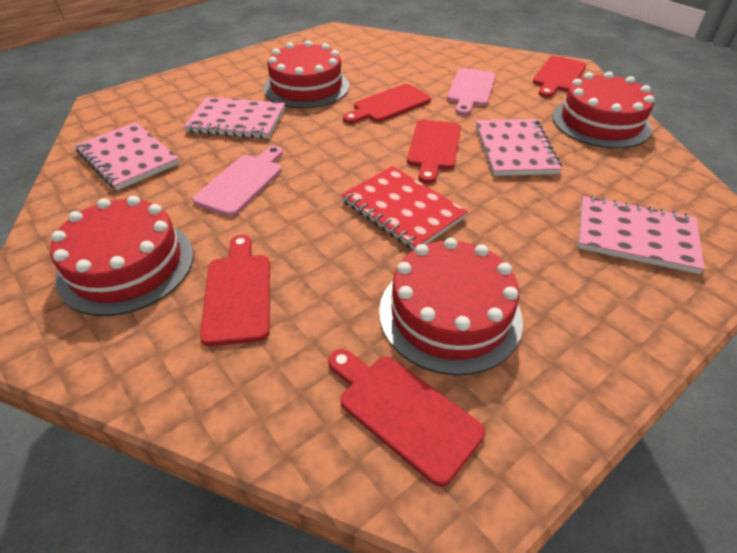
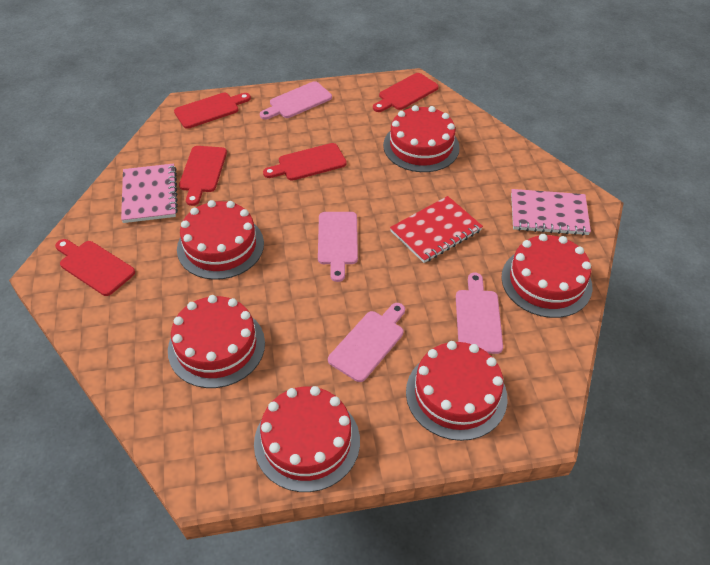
pink cutting board: [193,146,283,217] [447,68,496,115] = 2 -> [260,81,332,119] [318,212,358,282] [328,303,405,382] [456,272,503,354] = 4
pink notebook: [75,122,180,190] [184,97,285,139] [476,119,562,176] [578,196,705,274] = 4 -> [121,164,178,223] [511,189,591,236] = 2
red cake: [50,196,194,316] [263,40,349,108] [379,238,523,375] [552,71,654,148] = 4 -> [168,295,265,388] [177,200,264,280] [254,386,360,492] [383,105,460,172] [406,341,508,441] [501,234,592,318] = 6

